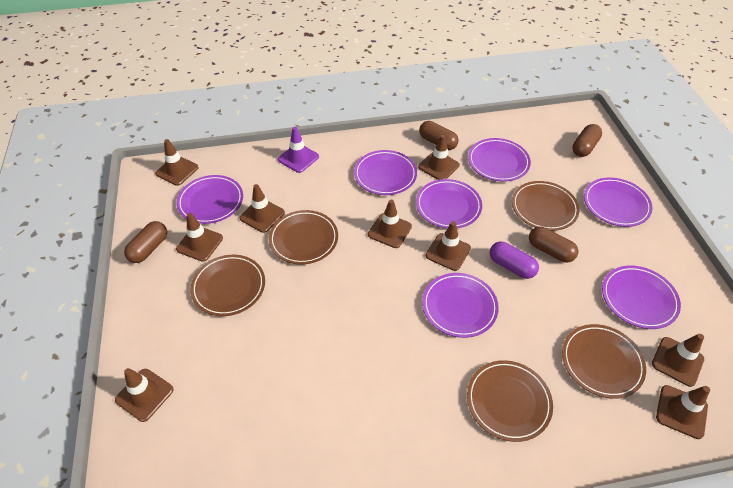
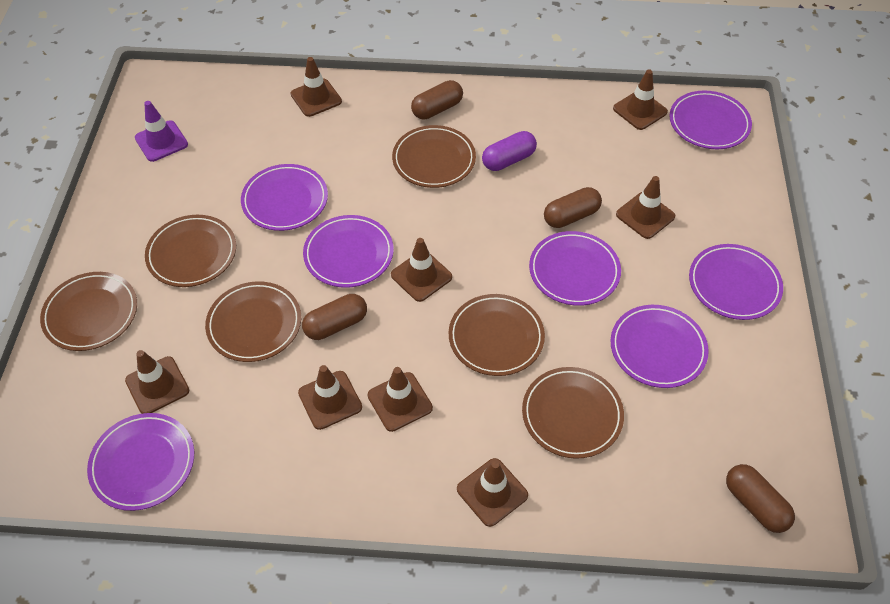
brown plate: [190,255,265,316] [269,210,338,265] [467,360,553,442] [512,181,579,231] [562,324,646,399] = 5 -> [40,272,137,351] [145,215,236,287] [205,281,301,362] [392,125,476,188] [449,294,545,376] [522,367,624,459] = 6
brown traffic cone: [115,368,174,422] [155,139,199,186] [176,213,223,262] [240,184,285,233] [368,200,412,248] [418,135,460,180] [426,221,471,271] [652,334,704,387] [656,385,710,439] = 9 -> [125,350,189,414] [291,57,342,117] [298,365,362,430] [368,367,433,432] [391,238,452,302] [457,458,528,527] [613,70,668,130] [616,176,675,239] = 8

